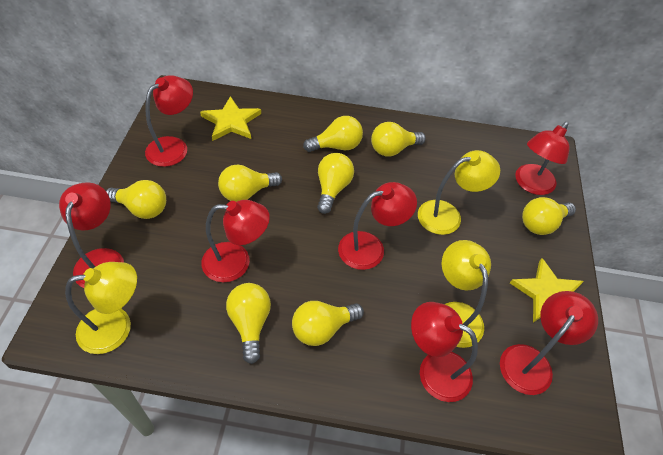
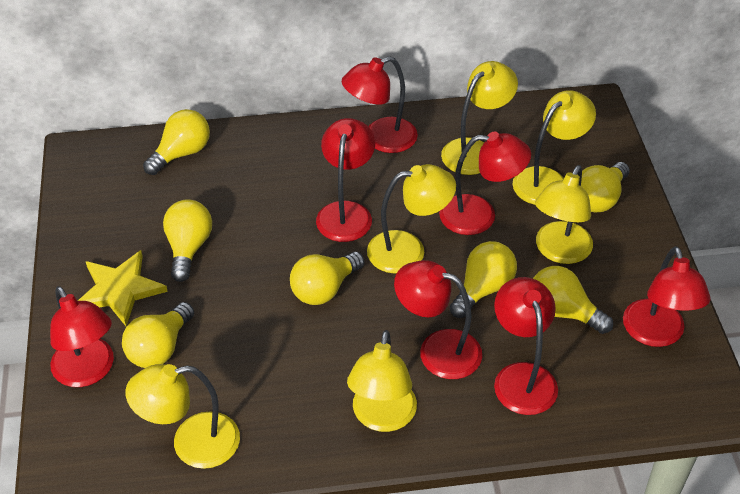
yellow lamp: [65,262,137,354] [418,150,500,235] [442,240,491,348] = 3 -> [125,364,240,469] [347,330,417,432] [367,164,456,274] [441,61,518,175] [512,90,596,205] [535,165,593,264] = 6
yellow light bulb: [106,180,166,219] [218,165,282,202] [226,283,271,364] [292,301,364,346] [303,116,363,152] [317,153,354,214] [371,122,426,156] [522,197,576,235] = 8 -> [122,302,194,368] [143,109,210,175] [163,199,212,282] [290,252,365,305] [449,241,517,318] [533,266,613,334] [581,162,630,212] = 7
yellow star: [200,96,261,141] [510,258,584,323] = 2 -> [78,250,168,326] = 1

